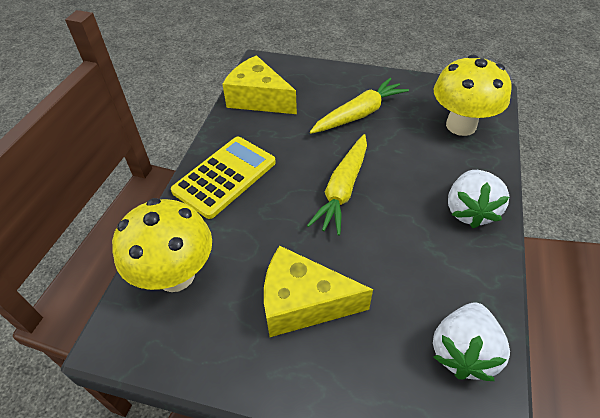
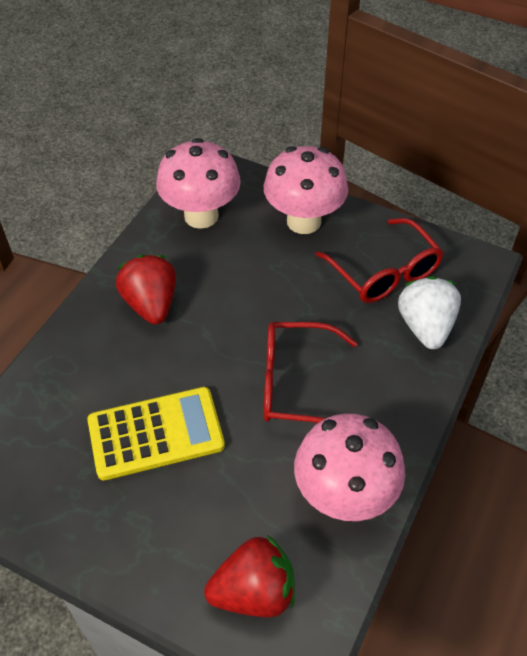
pink mushroom: none = 0 -> [156,138,241,229] [264,146,348,234] [294,414,405,521] = 3
red glasses: none = 0 -> [264,322,357,423] [316,218,444,303] = 2
red strawberry: none = 0 -> [116,254,176,324] [204,535,295,618] = 2
white strawberry: [433,302,510,381] [448,170,510,228] = 2 -> [398,276,461,349] = 1
yellow carrot: [307,134,367,236] [310,78,409,134] = 2 -> none = 0
yellow cheese: [222,55,297,114] [264,246,373,337] = 2 -> none = 0
yellow mushroom: [112,198,212,292] [434,55,512,136] = 2 -> none = 0

